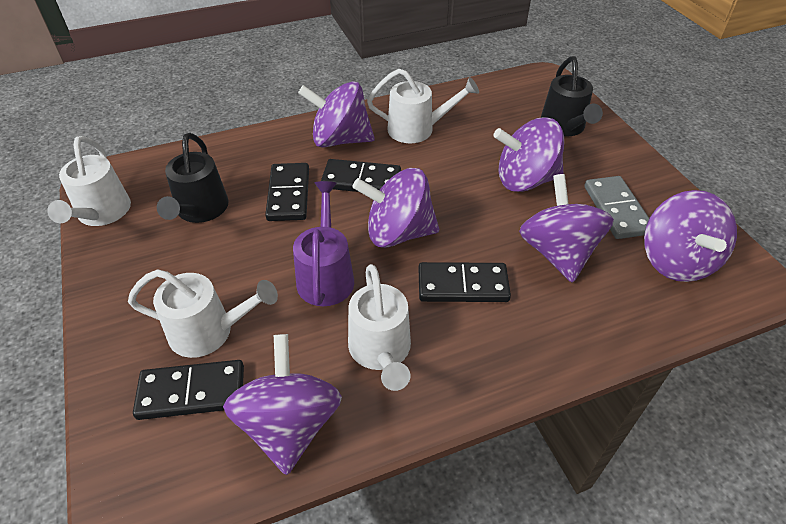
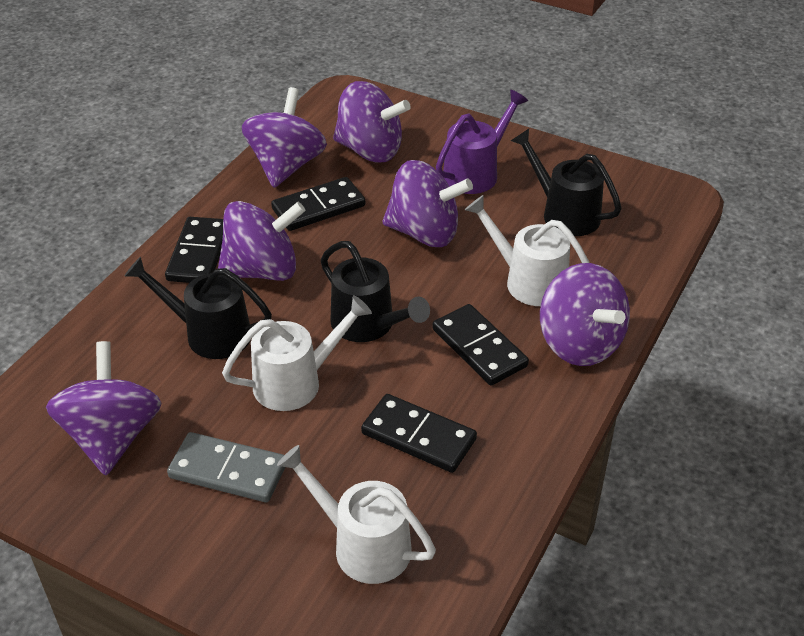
black watering can: [157,133,229,223] [541,56,603,137] = 2 -> [125,257,272,359] [321,241,430,342] [511,129,622,236] = 3
white watering can: [47,136,131,226] [128,269,278,358] [348,264,411,391] [367,69,479,143] = 4 -> [222,295,372,411] [277,445,436,584] [465,195,589,306] = 3

